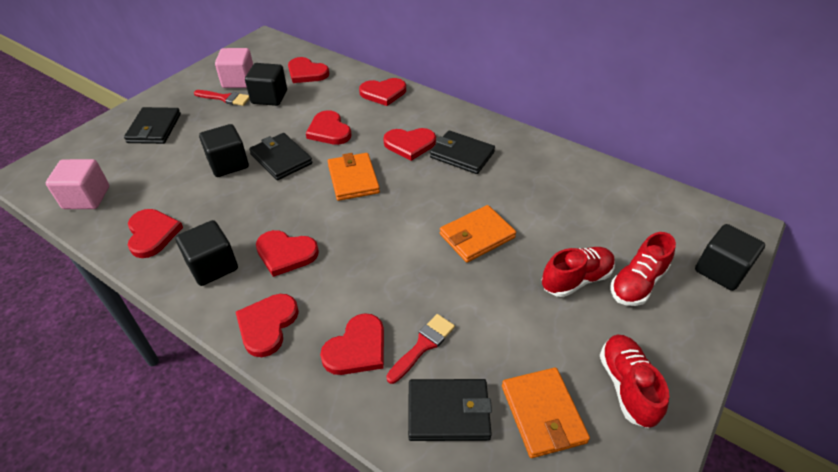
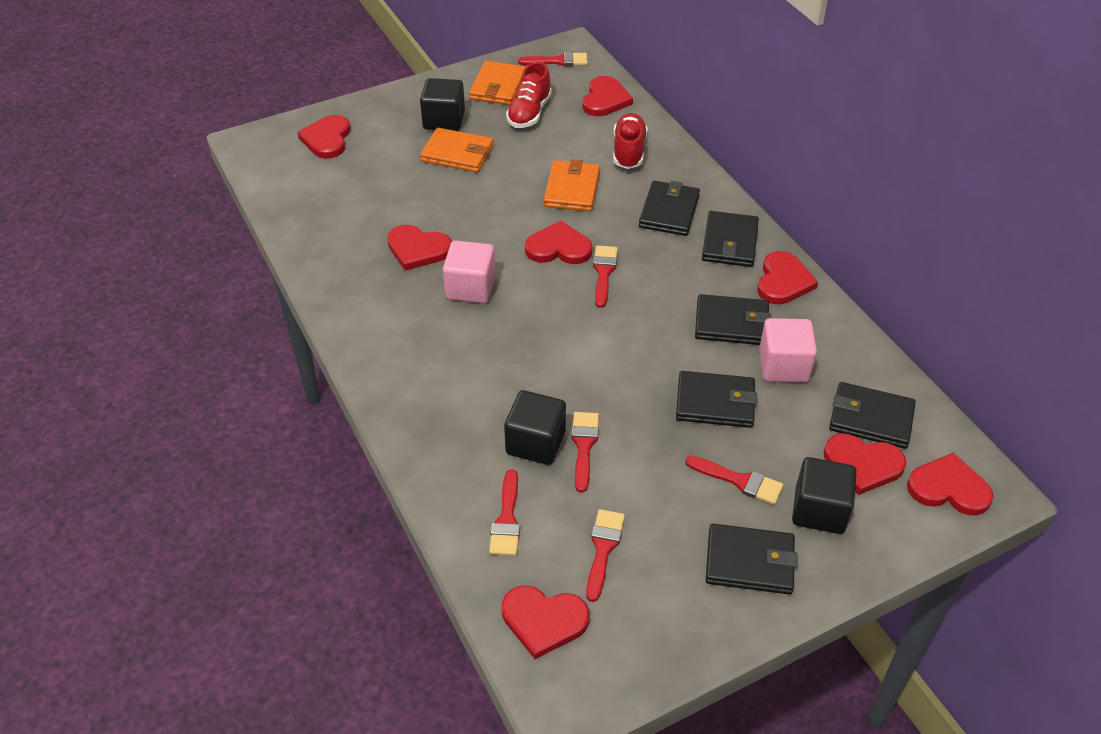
black cube: [175,220,238,286] [199,124,249,177] [245,63,287,106] [695,224,765,291] = 4 -> [420,78,465,131] [504,390,566,465] [792,457,857,534] = 3
black wallet: [124,107,181,144] [249,133,312,180] [408,379,492,441] [430,130,495,174] = 4 -> [639,181,700,236] [676,371,757,428] [695,294,771,345] [702,211,759,267] [706,524,797,595] [829,382,916,449] = 6
red brush: [194,90,250,106] [386,314,455,384] = 2 -> [489,470,520,556] [518,52,588,67] [571,412,599,493] [586,509,625,602] [593,245,618,308] [685,456,784,505] = 6
red shoe: [542,247,615,297] [600,334,669,428] [611,232,676,306] = 3 -> [506,62,552,128] [613,113,648,169] = 2

